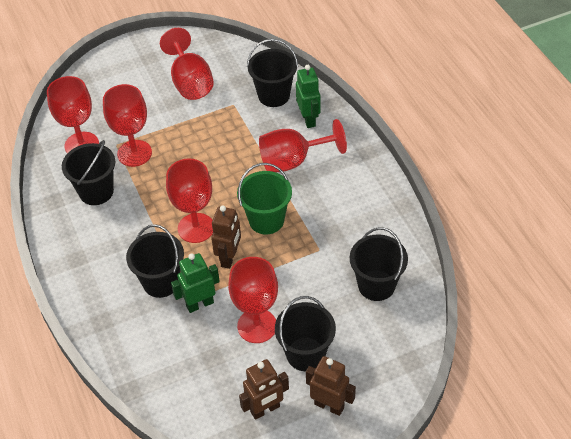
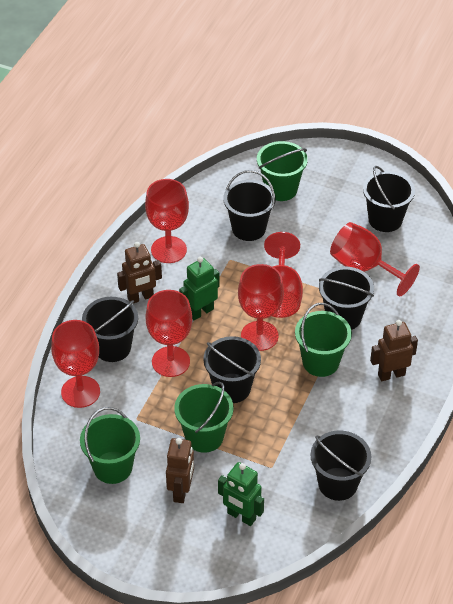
black bucket: [62,140,115,205] [126,224,184,298] [247,39,298,107] [275,296,336,371] [350,227,408,301] = 5 -> [82,297,138,362] [203,336,261,403] [223,170,276,241] [310,431,371,501] [319,266,374,330] [363,166,415,232] = 6
green bucket: [237,163,292,235] = 1 -> [80,407,140,484] [174,381,234,453] [257,141,308,201] [295,303,352,377] = 4

